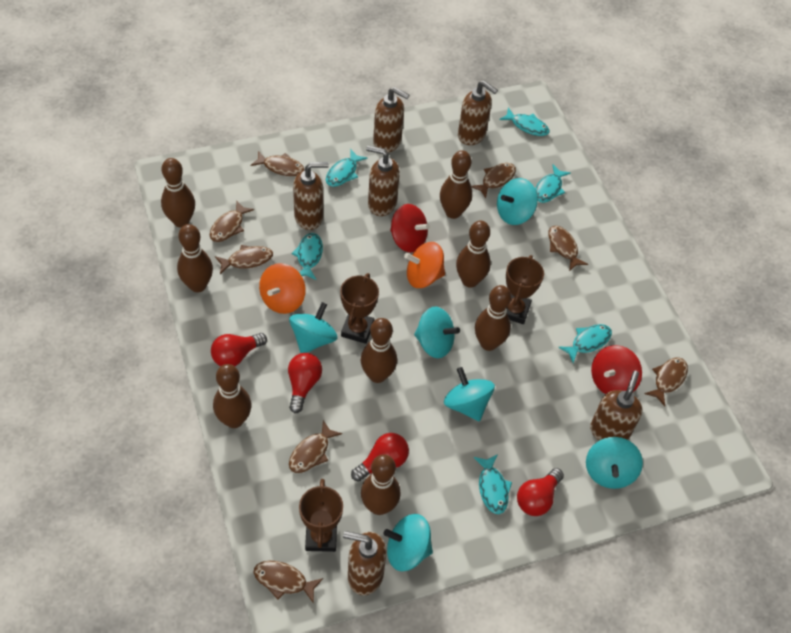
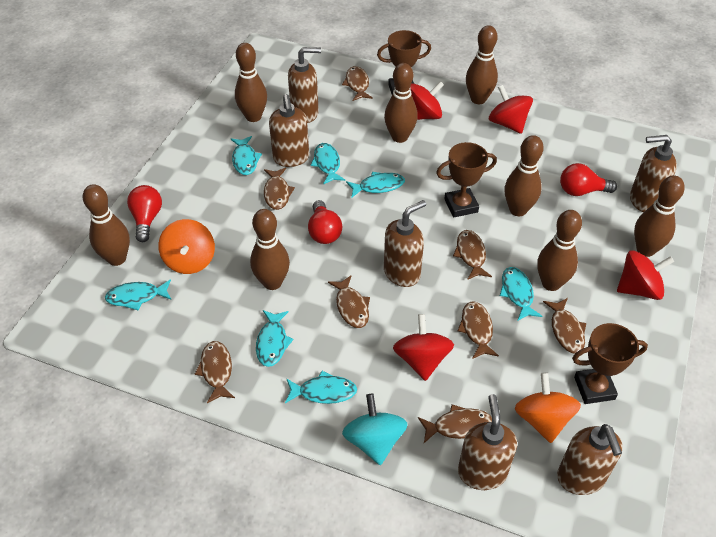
red light bulb: [211,333,267,366] [288,353,322,413] [351,433,409,482] [517,468,564,516] = 4 -> [127,185,162,242] [308,200,342,244] [560,163,617,196] = 3
red spinning top: [390,204,430,253] [591,345,642,394] = 2 -> [393,314,454,381] [410,81,444,120] [489,85,533,134] [617,250,674,300] = 4
turquoise fish: [292,233,323,280] [326,149,367,187] [474,454,512,514] [499,108,550,136] [535,165,571,203] [558,324,612,363] = 6 -> [105,279,171,310] [231,136,262,175] [256,310,294,367] [285,371,357,404] [311,143,345,184] [346,172,405,197] [500,267,542,321] = 7
turquoise spinning top: [289,302,338,353] [384,514,433,571] [414,306,460,358] [444,367,495,422] [497,178,538,225] [586,437,643,489] = 6 -> [342,393,408,465] = 1

